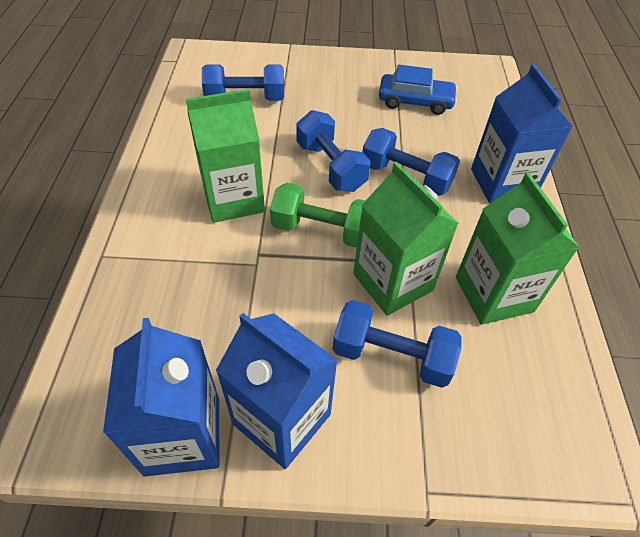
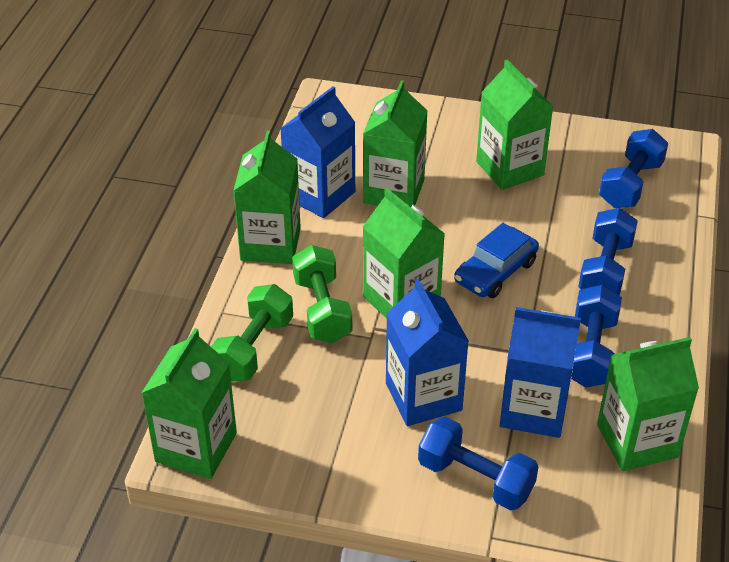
green carton: [186,89,265,223] [353,162,459,316] [456,172,579,325] = 3 -> [142,328,237,479] [233,131,301,264] [363,80,428,206] [363,188,445,318] [476,60,554,190] [597,337,699,471] = 6
green dumbbell: [270,183,365,248] = 1 -> [211,284,293,382] [292,245,352,343] = 2

